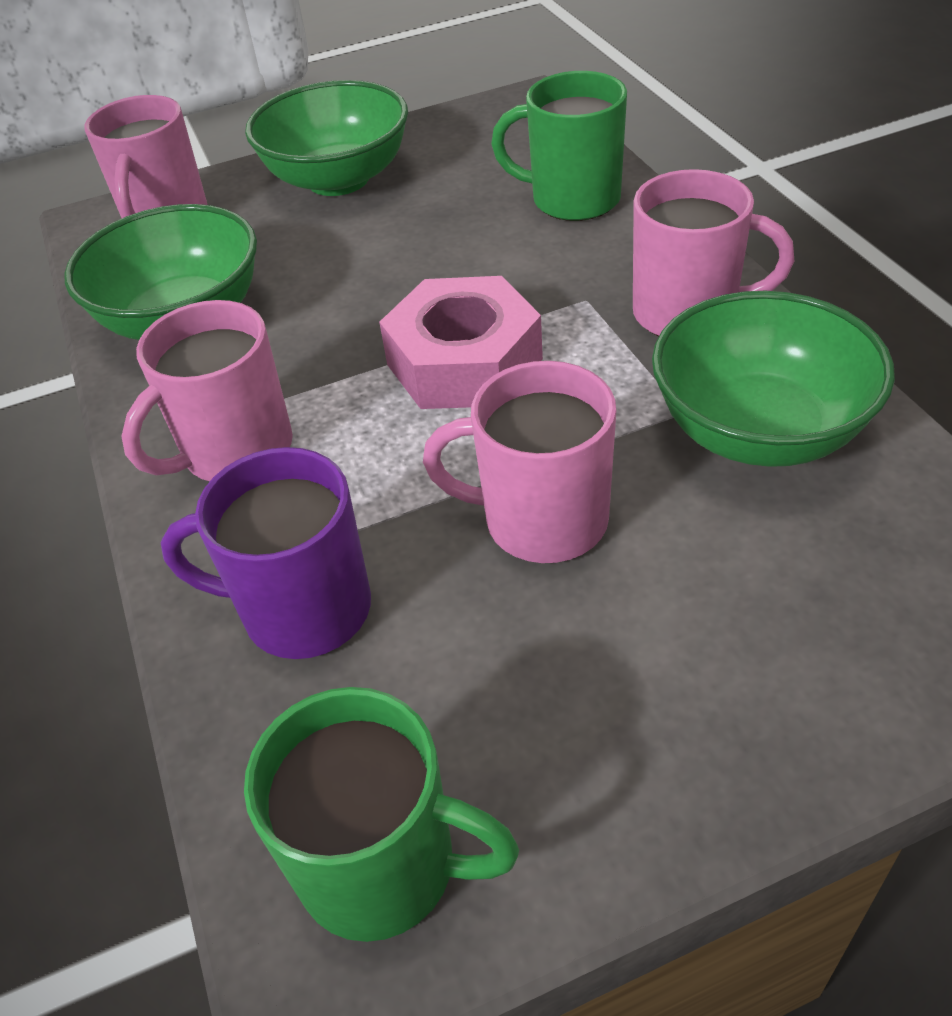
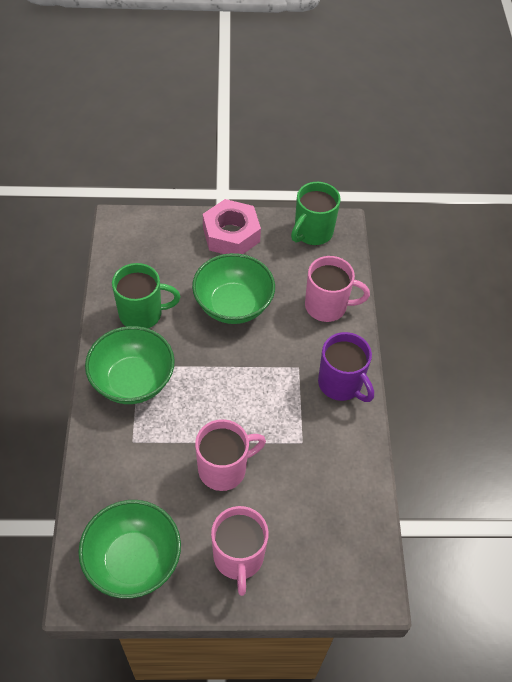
pink mug: [85,95,207,218] [121,300,293,481] [423,361,616,563] [633,169,794,336] = 4 -> [195,419,266,491] [211,506,269,596] [305,256,370,322] = 3

